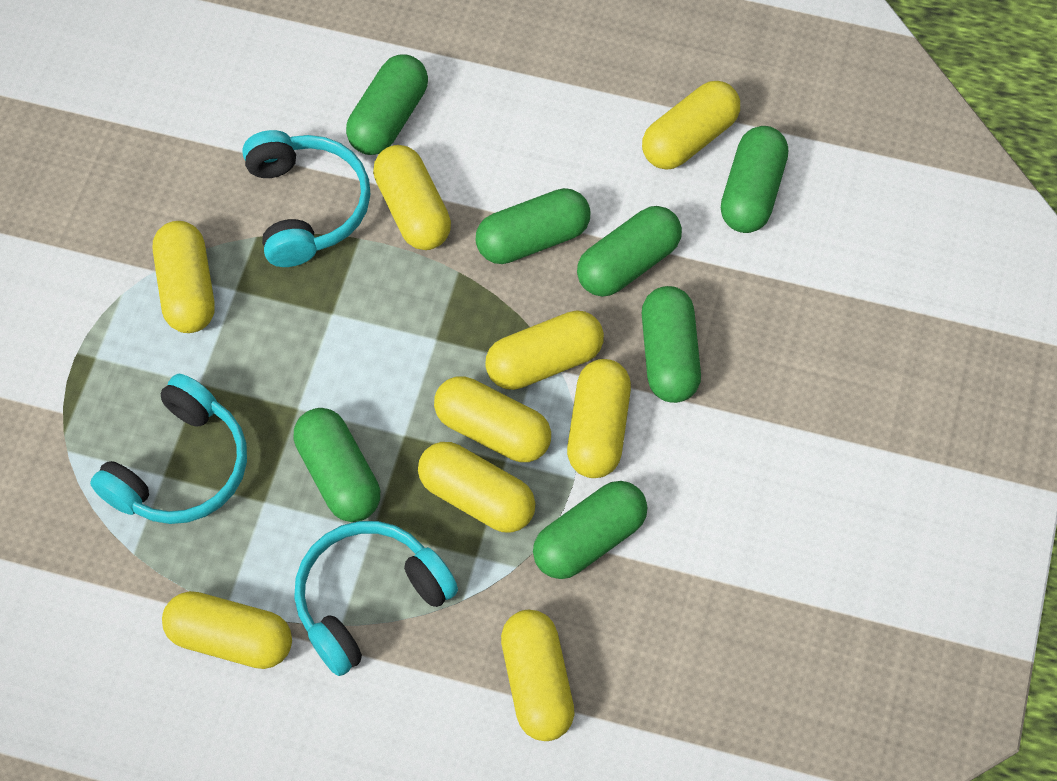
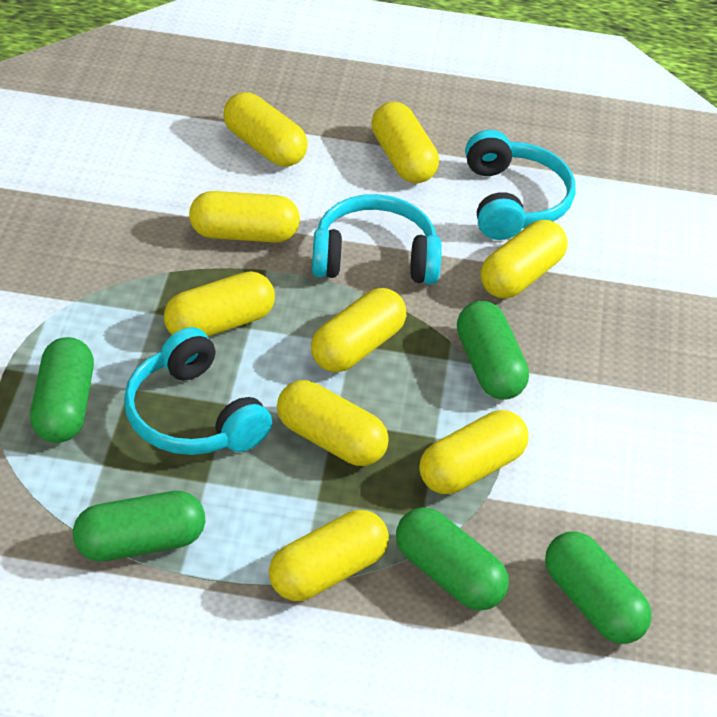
green capsule: [293,408,380,522] [346,54,428,155] [475,188,590,264] [533,481,647,579] [577,206,682,297] [642,286,701,403] [721,126,788,233] = 7 -> [30,337,94,443] [73,491,205,562] [396,507,509,610] [457,301,529,400] [545,531,652,644] = 5

